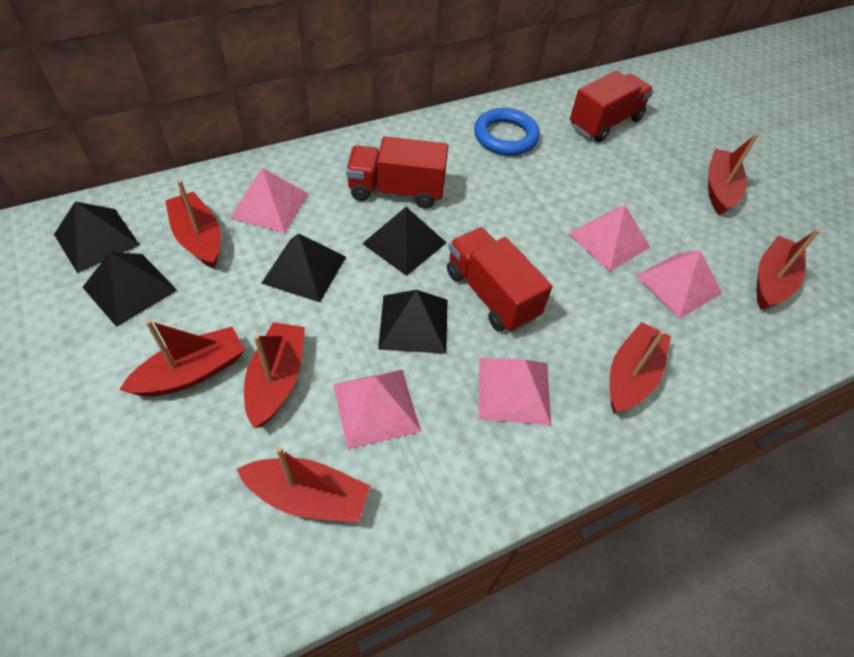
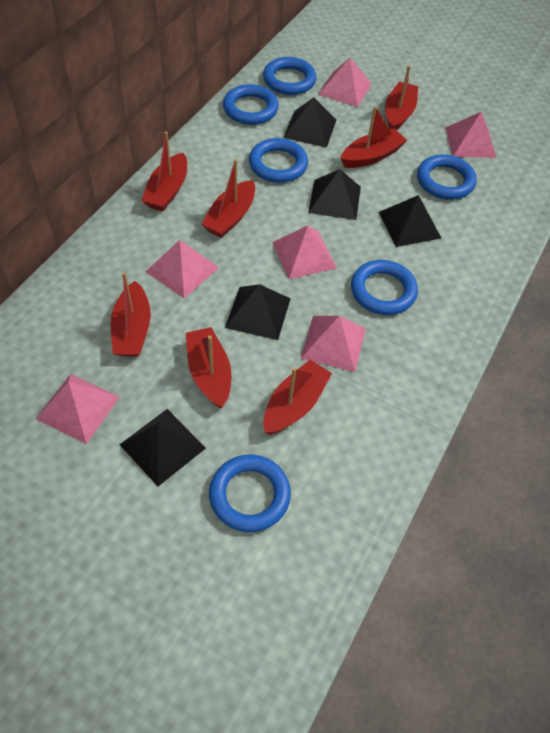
blue ring: [474,108,540,155] = 1 -> [209,454,291,532] [223,84,279,125] [249,138,308,183] [263,57,317,95] [351,260,418,315] [417,154,477,200] = 6
pink pyramid: [230,168,308,233] [333,370,421,449] [479,358,551,425] [568,205,650,271] [636,250,722,319] = 5 -> [36,374,120,444] [146,240,219,298] [272,225,337,279] [301,316,366,372] [318,58,372,107] [445,112,497,158] = 6
red truck: [346,136,448,208] [447,228,552,332] [570,71,654,142] = 3 -> none = 0

